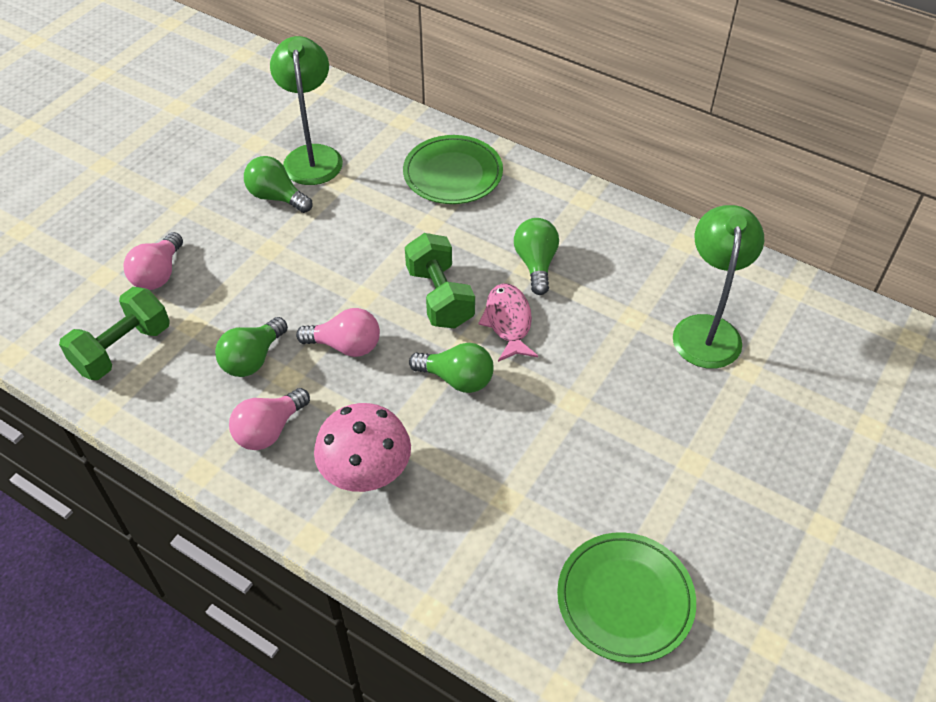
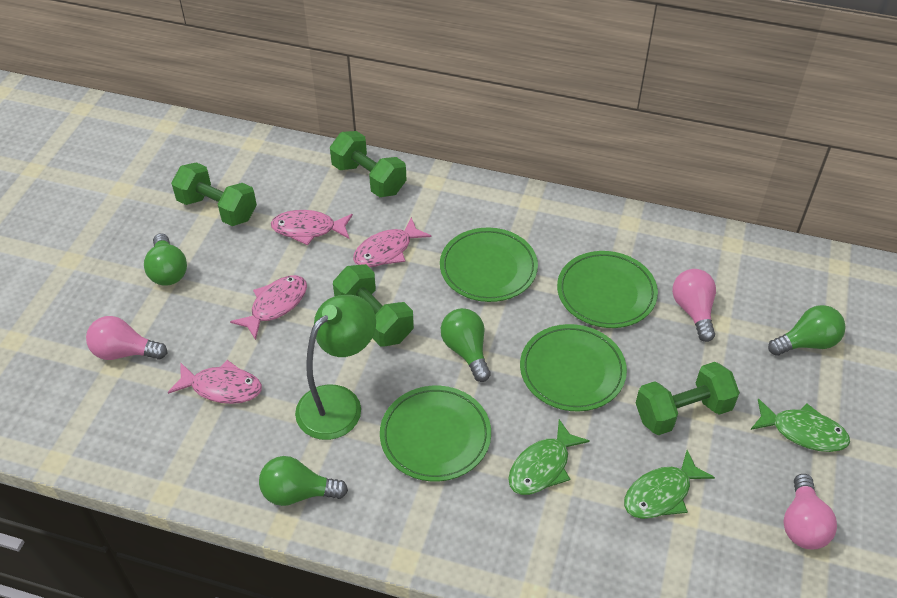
green dumbbell: [59,287,170,380] [405,233,475,328] = 2 -> [171,162,257,226] [330,131,407,197] [333,264,414,346] [636,362,740,435] = 4
green fish: none = 0 -> [508,419,590,495] [624,450,715,519] [751,399,850,452] = 3
green lamp: [270,36,343,185] [673,205,764,369] = 2 -> [295,295,376,440] = 1
green plate: [403,135,503,204] [557,532,696,663] = 2 -> [380,386,491,481] [440,228,538,302] [520,324,627,412] [557,251,658,328] = 4
pink fish: [478,283,538,362] = 1 -> [168,360,262,404] [230,275,307,340] [271,210,353,246] [353,217,431,267] = 4
pink mushroom: [314,403,411,492] = 1 -> none = 0

